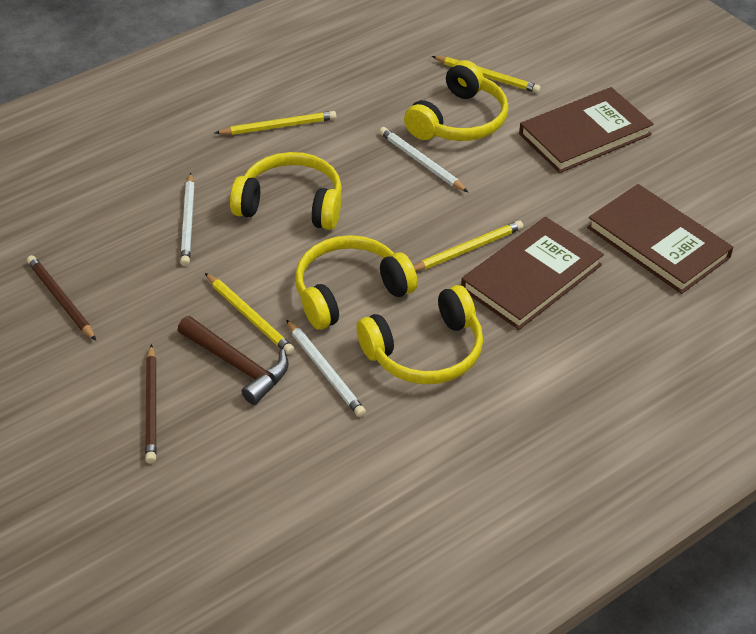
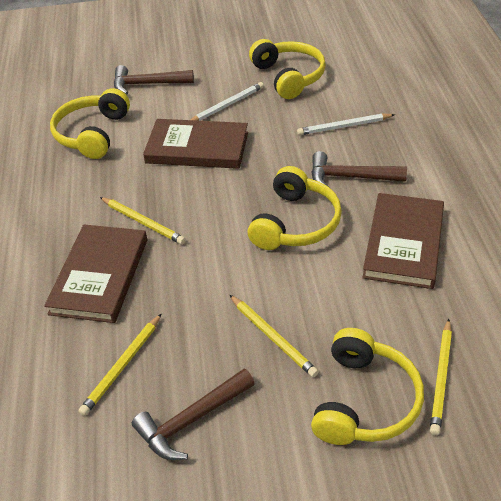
brown hammer: [178,316,289,405] = 1 -> [114,65,194,95] [132,369,255,460] [311,151,407,188] = 3
brown pencil: [27,255,96,341] [145,344,157,463] = 2 -> none = 0
white pencil: [180,173,195,266] [286,319,366,417] [379,127,468,192] = 3 -> [191,82,264,121] [297,114,395,136] = 2

